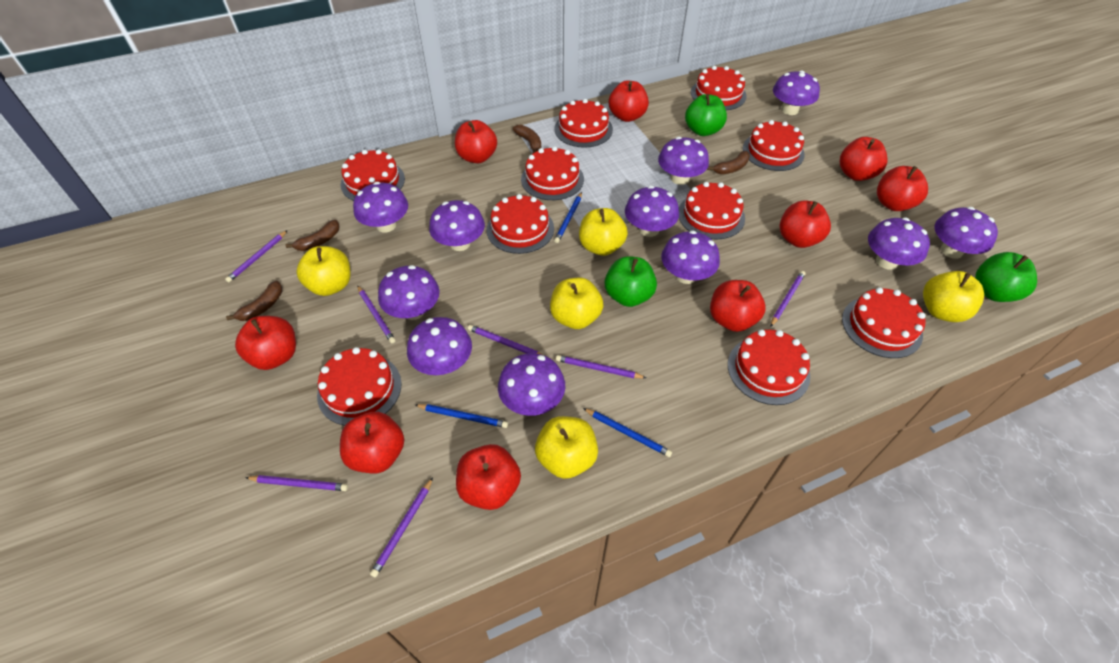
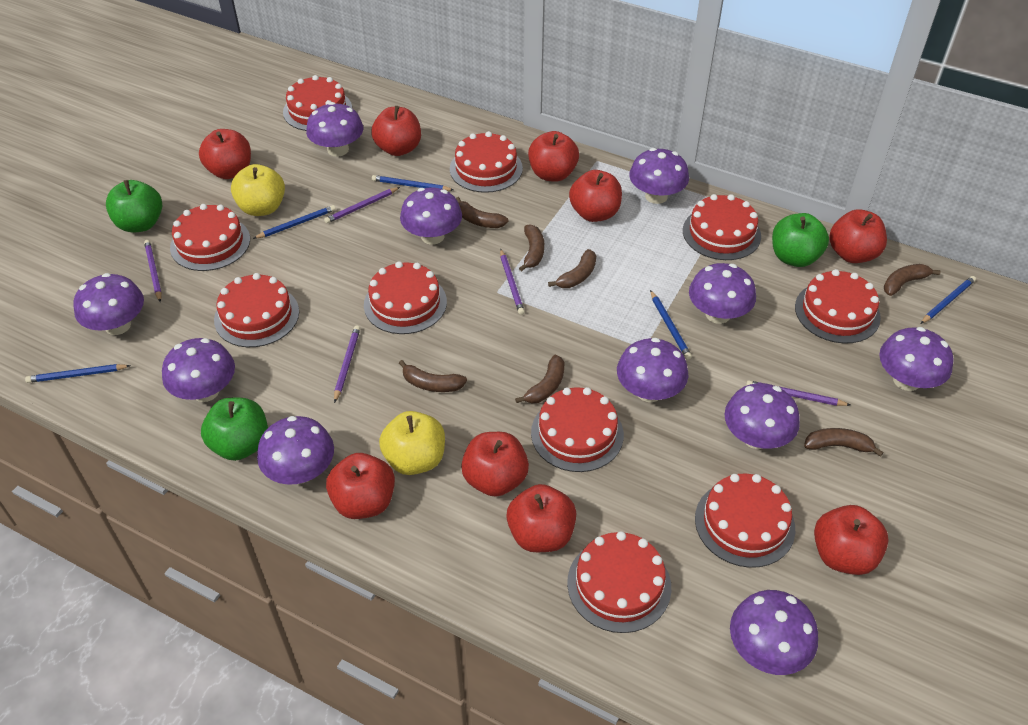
blue pencil: [415,404,508,428] [554,192,582,243] [583,408,672,457] = 3 -> [25,364,131,383] [253,205,336,239] [372,175,453,191] [650,290,692,360] [920,276,976,324] = 5
brown banana: [226,280,282,321] [286,220,340,251] [513,125,541,153] [707,151,750,174] = 4 -> [399,360,467,392] [456,197,508,228] [515,355,565,403] [519,224,544,271] [548,249,596,288] [804,428,884,457] [884,264,940,296] = 7
purple pencil: [225,230,288,283] [245,475,348,491] [357,285,395,343] [370,478,433,578] [468,325,543,355] [556,355,646,378] [770,271,805,327] = 7 -> [144,240,162,302] [324,187,400,224] [334,325,360,403] [500,249,525,315] [746,380,850,406] = 5
yellow apple: [296,246,351,296] [535,416,598,479] [550,278,603,329] [579,208,628,256] [923,271,984,322] = 5 -> [231,164,285,216] [379,411,445,475] = 2

